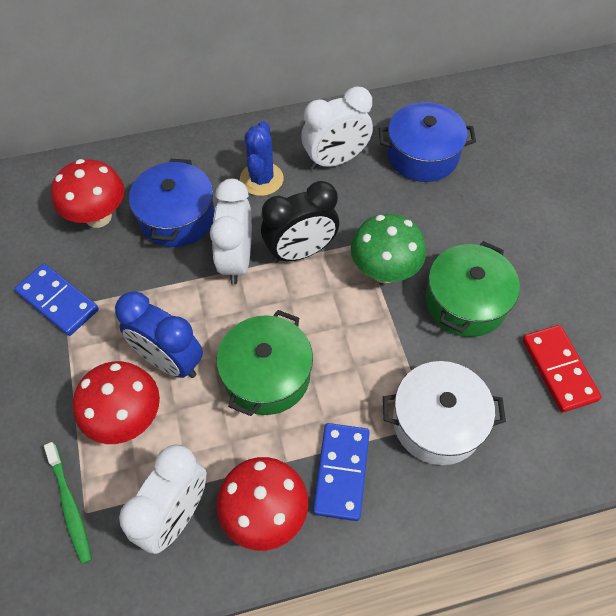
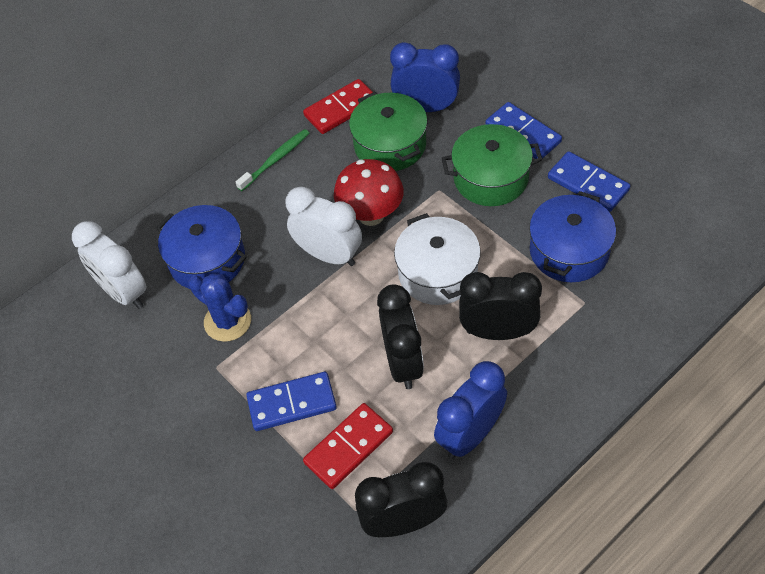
black clock: [261,181,339,263] = 1 -> [355,462,447,537] [377,284,424,389] [459,272,542,340] = 3
blue clock: [115,291,203,378] = 1 -> [390,42,460,112] [434,361,507,459] = 2
blue domino: [14,264,99,336] [313,423,370,521] = 2 -> [246,372,337,431] [485,102,562,159] [548,151,630,212] = 3
green mushroom: [351,214,426,283] = 1 -> none = 0
red domino: [522,325,602,413] = 1 -> [303,79,373,134] [303,403,393,489] = 2
red mushroom: [51,159,125,228] [73,361,160,444] [216,457,308,551] = 3 -> [334,159,404,226] = 1
white clock: [119,445,207,554] [210,179,252,284] [301,86,373,170] = 3 -> [72,221,147,309] [286,186,362,266] = 2

